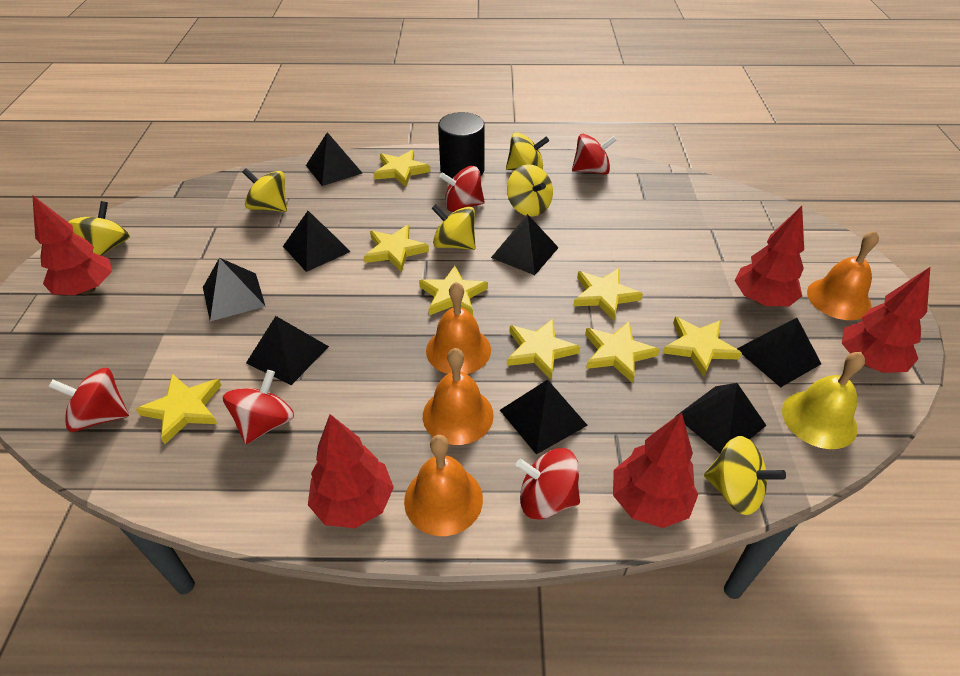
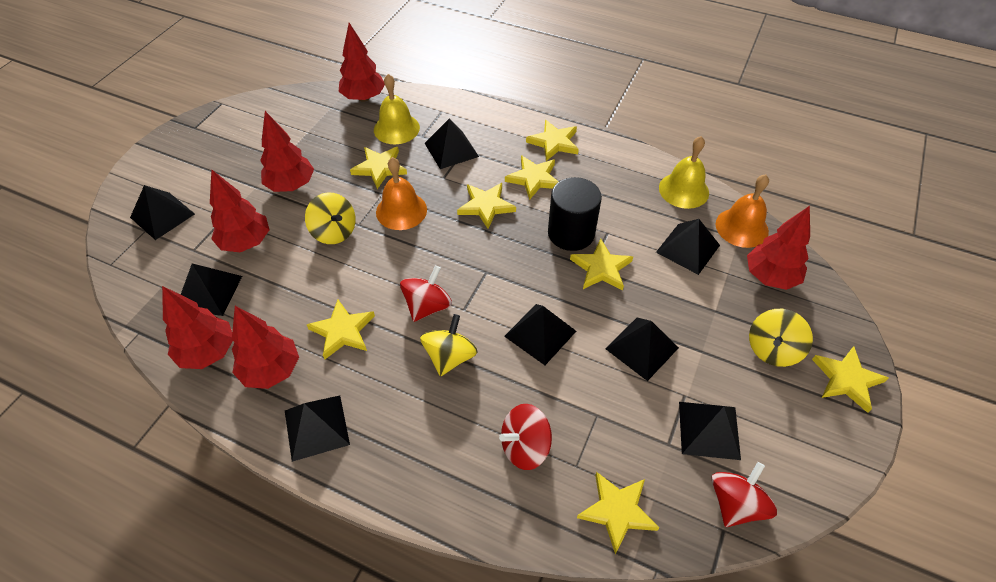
orange bell: [404,435,483,536] [423,348,494,445] [426,282,491,374] [807,230,879,320] = 4 -> [376,157,427,230] [716,174,769,248] = 2
red spinning top: [48,368,129,432] [223,370,294,444] [439,166,485,212] [516,448,580,520] [572,134,616,175] = 5 -> [400,266,452,322] [499,404,552,470] [711,462,777,527] = 3
red tree: [32,195,112,295] [308,414,394,528] [613,413,698,528] [735,206,804,306] [842,267,930,373] = 5 -> [162,286,233,369] [210,169,269,252] [232,306,299,389] [260,111,314,192] [338,23,385,102] [747,206,810,290] = 6
yellow bell: [782,352,865,449] = 1 -> [374,74,420,144] [659,136,709,209] = 2
yellow spinning top: [68,201,130,256] [242,168,287,212] [431,204,476,250] [506,132,549,171] [507,164,553,216] [704,436,786,515] = 6 -> [305,193,355,244] [420,314,478,376] [749,309,813,367] = 3

